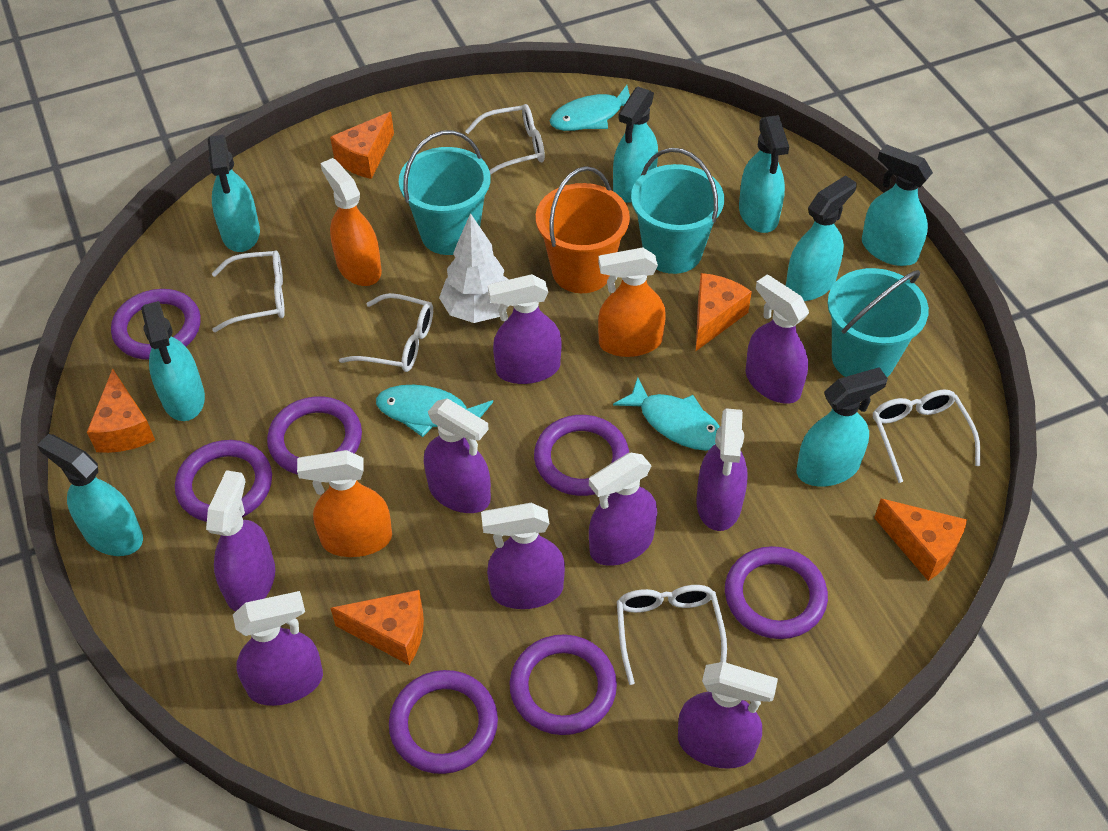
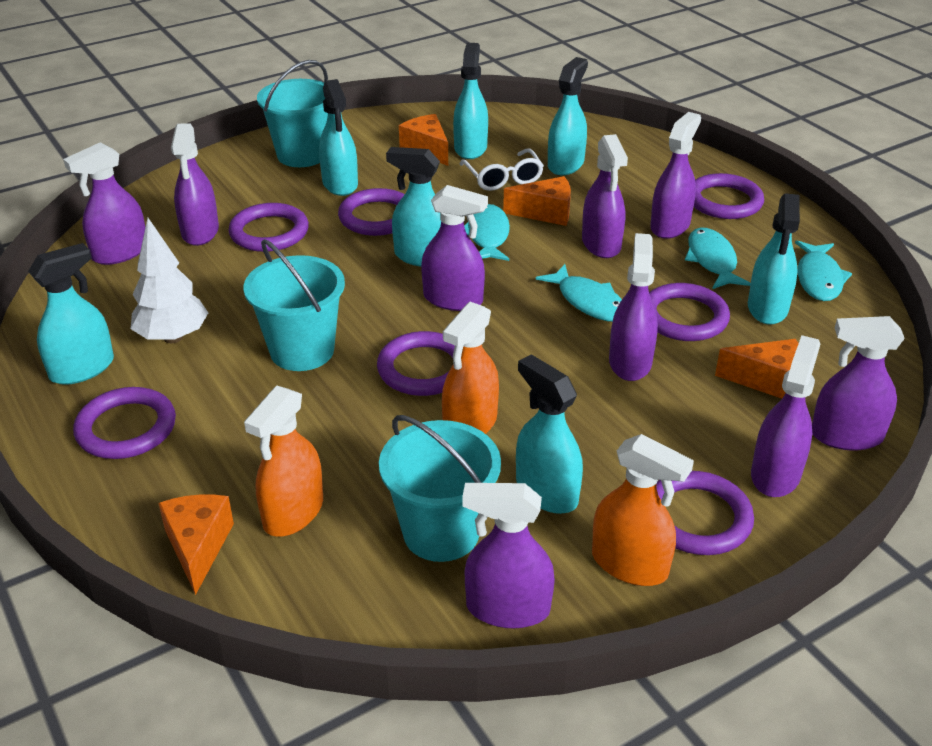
orange bucket: [536,166,630,293] = 1 -> none = 0
orange cheese: [87,369,155,453] [330,112,394,179] [330,590,424,665] [696,273,752,351] [874,499,967,581] = 5 -> [158,494,234,595] [399,114,448,166] [503,176,571,226] [715,339,799,399] = 4
turquoise fish: [376,385,493,437] [550,85,630,131] [613,377,720,451] = 3 -> [464,204,510,261] [536,264,622,322] [685,227,751,289] [795,241,852,301] = 4
turquoise spray bottle: [37,434,143,556] [141,301,205,421] [208,135,260,252] [613,87,658,203] [739,115,789,233] [786,175,856,301] [797,367,888,487] [862,144,933,266] = 8 -> [28,243,114,385] [319,79,358,196] [386,147,441,267] [453,43,488,159] [516,354,583,514] [548,57,588,175] [748,193,800,325] = 7
white glasses: [212,250,285,332] [339,293,433,372] [465,104,545,175] [617,585,727,685] [873,390,980,483] = 5 -> [459,148,544,191] = 1

